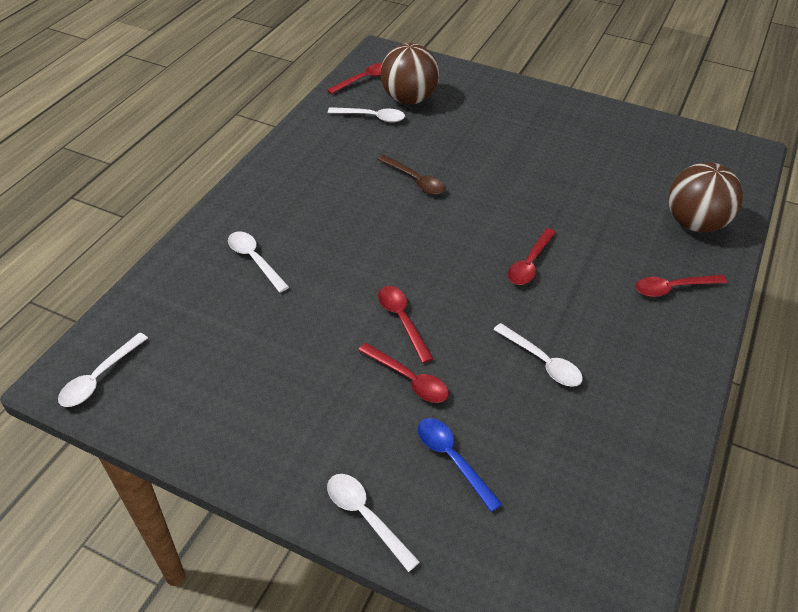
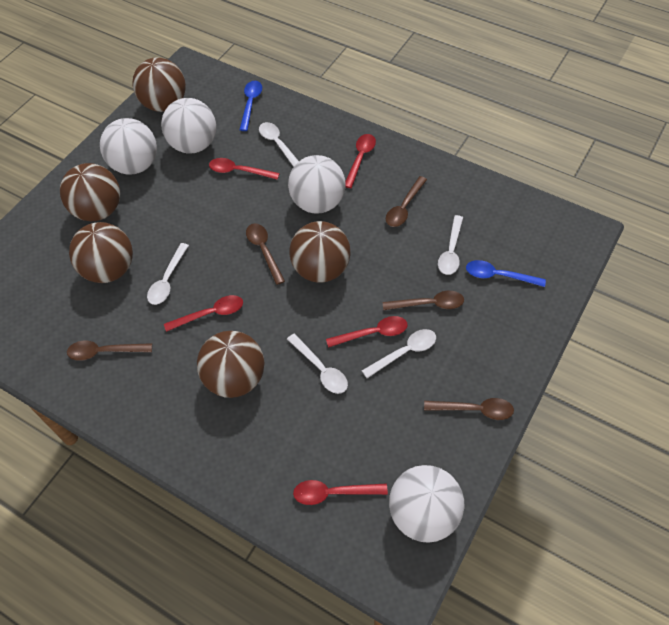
blue spoon: [418,418,502,512] = 1 -> [239,81,262,131] [466,260,546,287] = 2
brown ball: [381,43,439,104] [668,162,743,232] = 2 -> [60,163,120,221] [69,222,133,283] [132,57,186,112] [197,331,264,398] [289,221,351,283] = 5
brown spoon: [378,155,445,195] = 1 -> [67,341,152,361] [246,223,285,285] [382,291,464,311] [386,176,427,227] [424,398,514,420] = 5
white ball: none = 0 -> [100,118,157,175] [161,98,216,154] [288,155,346,214] [389,465,464,543] = 4

